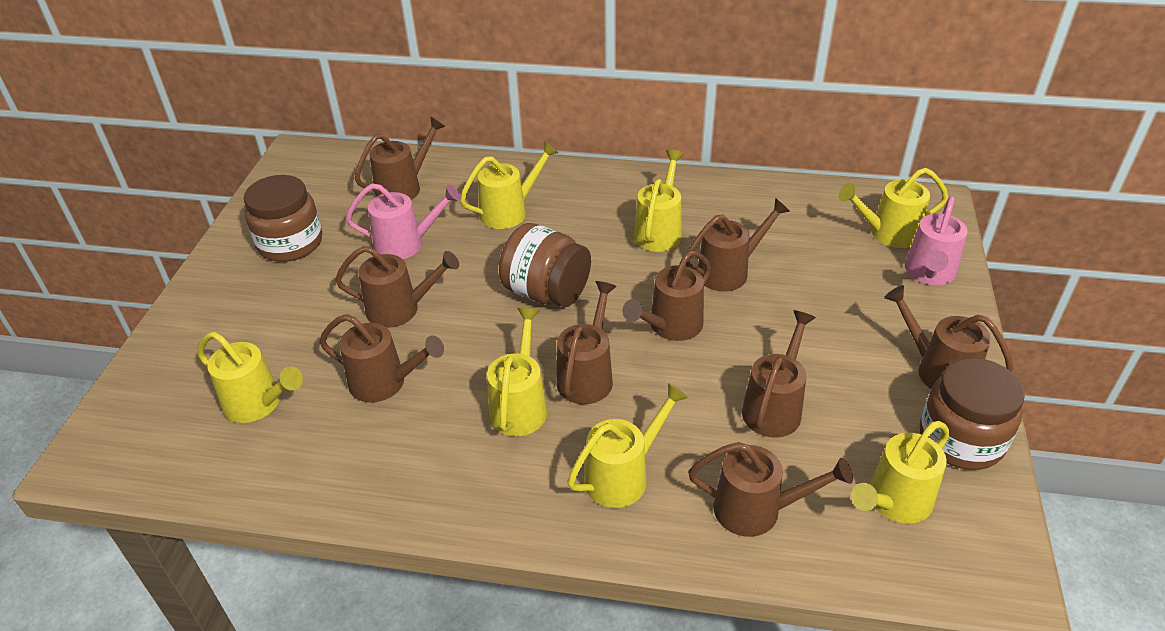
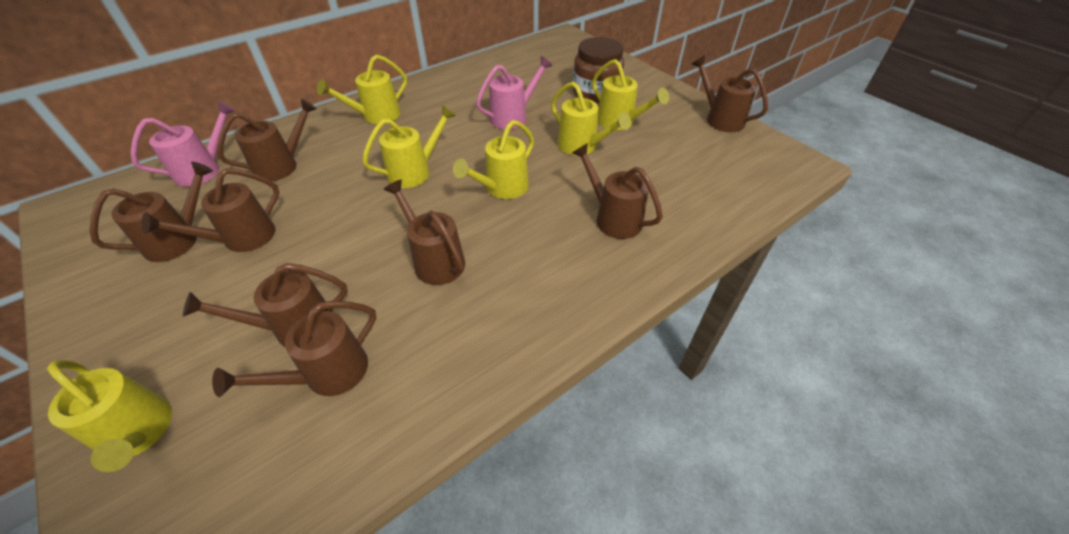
brown jar: [244,175,322,262] [499,223,591,307] [920,358,1025,470] = 3 -> [573,37,624,103] = 1
brown watering can: [319,314,444,402] [335,246,459,328] [355,117,446,200] [557,281,617,404] [623,251,711,341] [685,198,790,292] [688,442,853,537] [742,310,816,438] [884,285,1014,389] = 9 -> [89,162,213,262] [142,168,279,252] [183,263,348,347] [212,301,376,397] [217,99,317,181] [384,180,465,285] [572,143,663,239] [692,55,768,132] = 8
yellow watering can: [197,332,303,423] [460,141,559,229] [487,308,547,436] [567,383,688,508] [634,149,684,252] [838,168,948,248] [851,421,949,524] = 7 -> [47,360,172,472] [317,54,407,124] [362,105,456,188] [453,120,534,199] [551,82,631,155] [592,59,669,130] = 6

